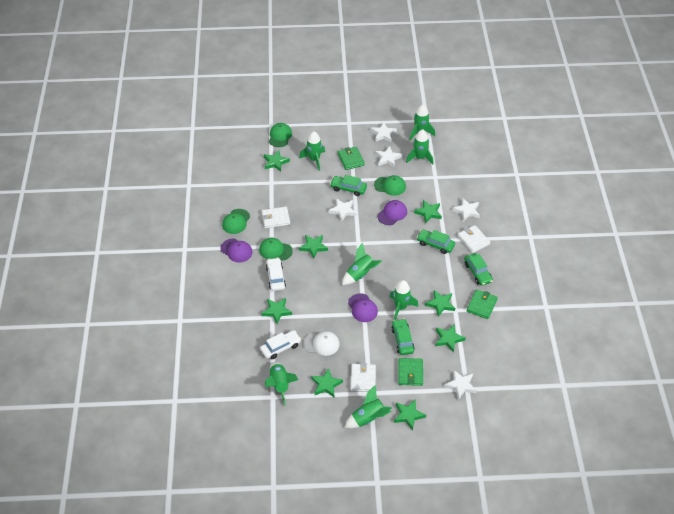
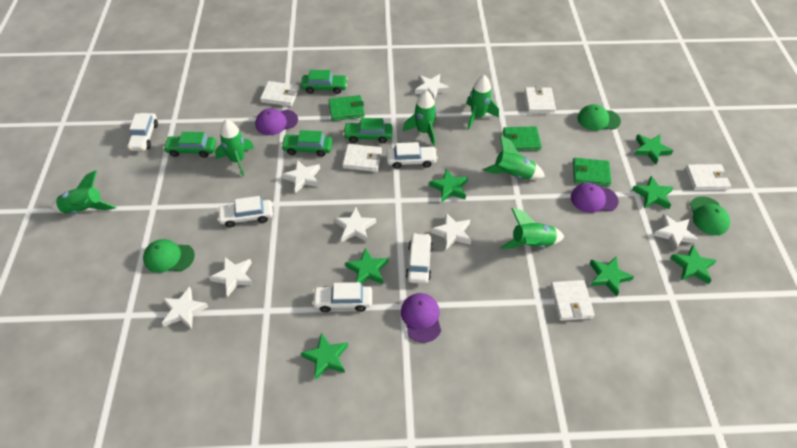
green cap: [222,209,250,234] [259,238,293,261] [269,123,292,147] [374,175,406,196] = 4 -> [143,239,195,273] [577,104,621,131] [690,196,730,235] = 3
green rocket: [265,362,298,406] [299,131,325,171] [342,243,382,285] [345,385,392,429] [390,280,418,320] [406,129,434,165] [409,104,435,140] = 7 -> [51,170,116,214] [215,119,254,177] [403,90,437,146] [466,75,499,129] [483,135,545,180] [500,208,564,249] = 6
green star: [261,298,292,324] [264,150,290,172] [299,235,328,259] [311,368,343,397] [394,399,426,430] [414,200,442,224] [425,290,455,317] [435,324,466,353] = 8 -> [301,333,348,380] [345,248,389,284] [429,169,468,202] [589,256,634,296] [632,176,674,209] [634,134,673,164] [670,245,717,284] = 7
white cap: [303,331,340,356] = 1 -> none = 0
white car: [260,330,301,359] [266,258,286,291] = 2 -> [127,113,158,151] [217,196,273,227] [312,282,372,312] [386,142,438,169] [406,233,433,284] = 5
white star: [329,199,357,222] [371,122,397,142] [375,146,402,168] [444,370,477,400] [452,198,480,221] = 5 -> [162,287,208,329] [209,257,253,296] [282,160,320,193] [335,207,376,242] [415,74,450,100] [430,213,471,250] [653,214,699,251] = 7
white wallet: [262,207,290,228] [351,363,376,391] [457,225,490,253] = 3 -> [260,81,299,106] [342,144,382,172] [524,86,556,113] [550,280,595,321] [685,164,731,190] = 5

